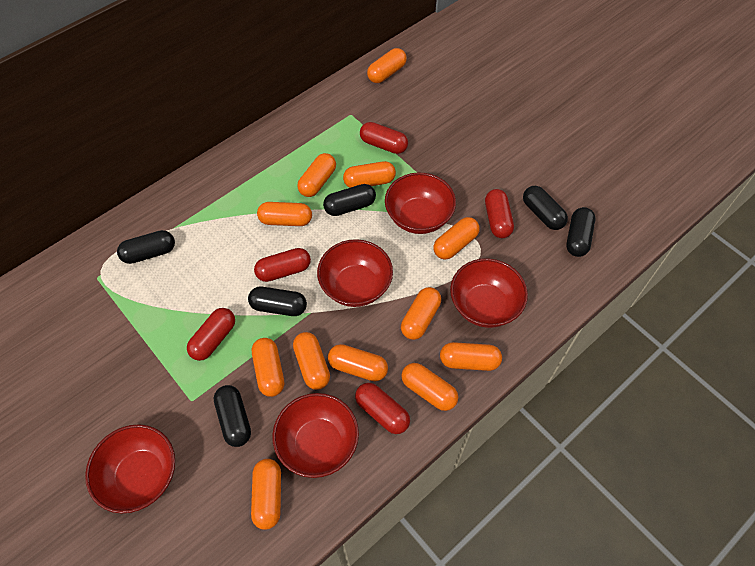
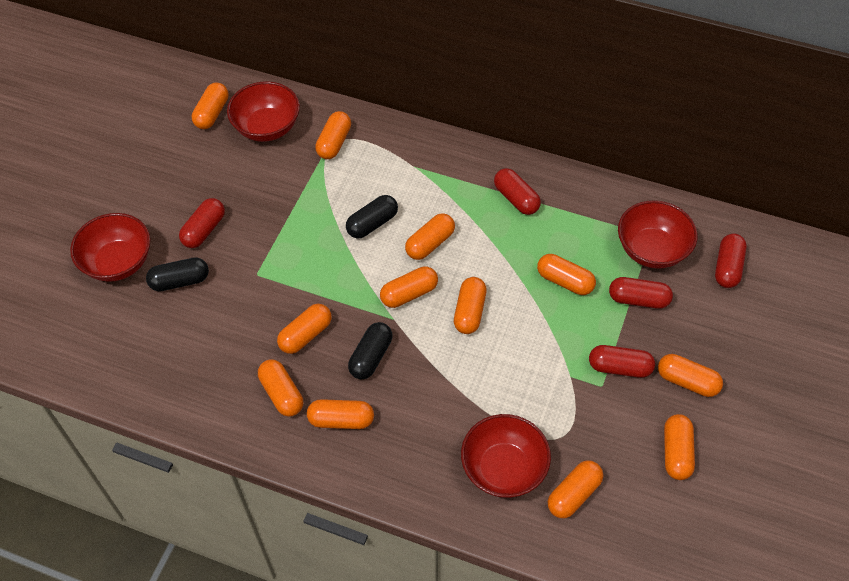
black capsule: [117,230,175,264] [214,385,251,447] [248,287,307,316] [323,184,376,216] [523,186,568,230] [566,207,596,257] = 6 -> [146,257,209,291] [346,195,398,238] [348,322,393,380] = 3
red bowl: [85,424,175,514] [272,393,359,478] [317,239,393,307] [385,172,456,234] [450,259,528,328] = 5 -> [70,213,150,282] [227,81,300,142] [461,414,551,498] [618,200,698,269] = 4

